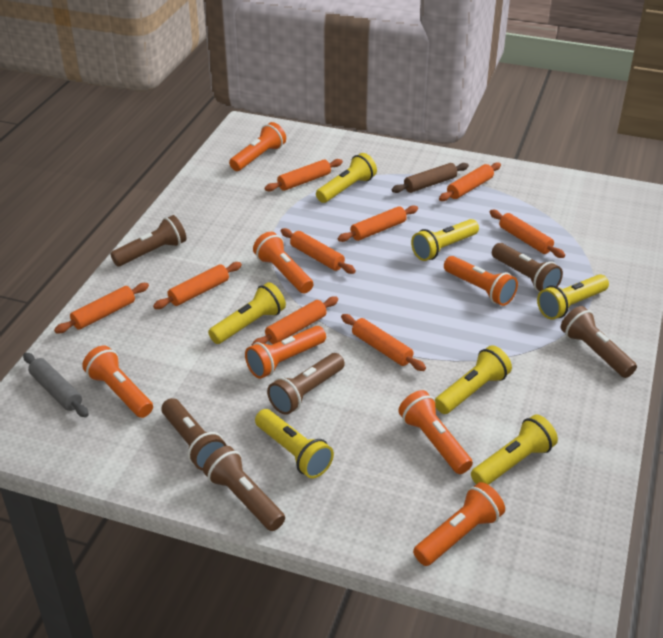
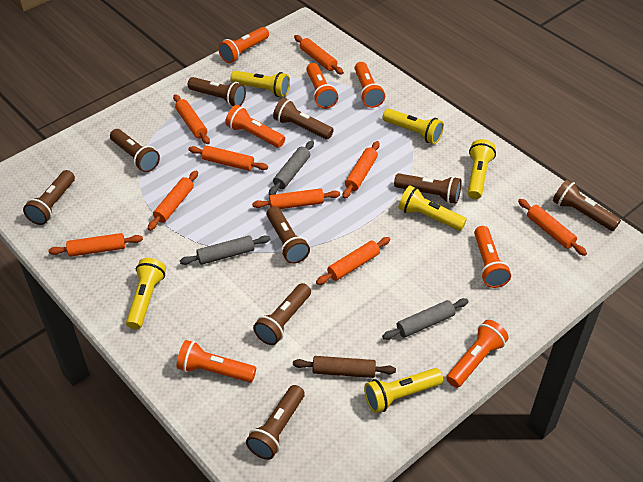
brown flashlight: [110,215,186,266] [161,398,227,471] [203,446,285,531] [267,353,345,415] [492,243,563,292] [561,306,637,378] = 6 -> [23,170,75,225] [110,129,160,172] [188,77,246,107] [246,385,305,460] [253,283,311,345] [267,206,310,264] [273,98,334,140] [394,173,462,204] [553,180,621,231] = 9
grey rolling pin: [23,353,89,417] = 1 -> [180,235,270,265] [269,141,314,195] [382,298,469,340] = 3
yellow flashlight: [208,282,286,344] [255,409,334,479] [316,153,377,203] [411,219,479,261] [435,345,512,414] [471,414,558,485] [537,274,609,320] = 7 -> [126,258,166,329] [231,71,290,97] [364,368,443,413] [382,108,444,144] [399,185,467,231] [467,139,496,199] = 6

